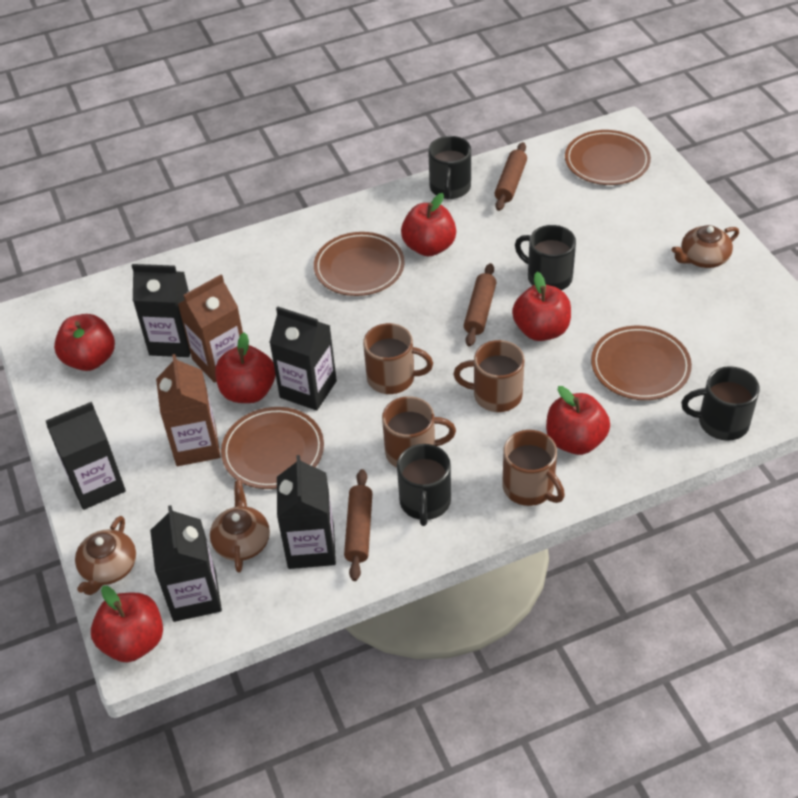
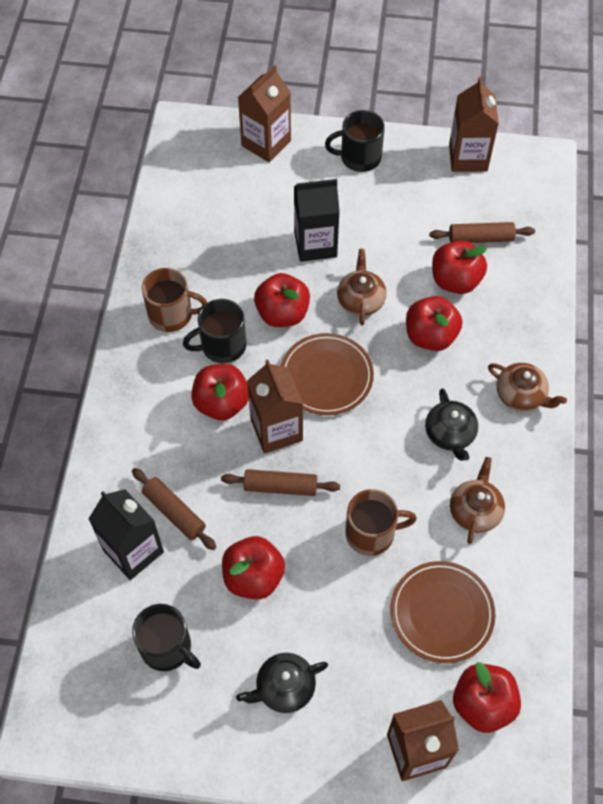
black carton: [46,402,126,510] [132,264,190,357] [150,505,222,622] [269,306,337,410] [277,455,336,569] = 5 -> [89,489,164,580] [294,179,340,262] = 2
black mug: [397,444,451,526] [428,136,471,199] [515,225,576,290] [681,366,760,441] = 4 -> [132,604,201,671] [183,299,246,363] [325,110,385,172] = 3
black teapot: none = 0 -> [236,653,328,713] [425,388,478,461] = 2
brown carton: [156,354,221,466] [178,275,243,383] = 2 -> [238,65,291,162] [247,360,303,453] [387,700,459,781] [449,77,499,172] = 4
brown mug: [363,323,433,394] [382,396,456,468] [453,340,524,412] [502,430,565,506] = 4 -> [142,268,207,332] [345,489,417,556] = 2
brown plate: [221,407,324,489] [314,232,405,296] [565,130,651,185] [591,326,692,400] = 4 -> [281,333,374,415] [390,561,496,663] = 2

